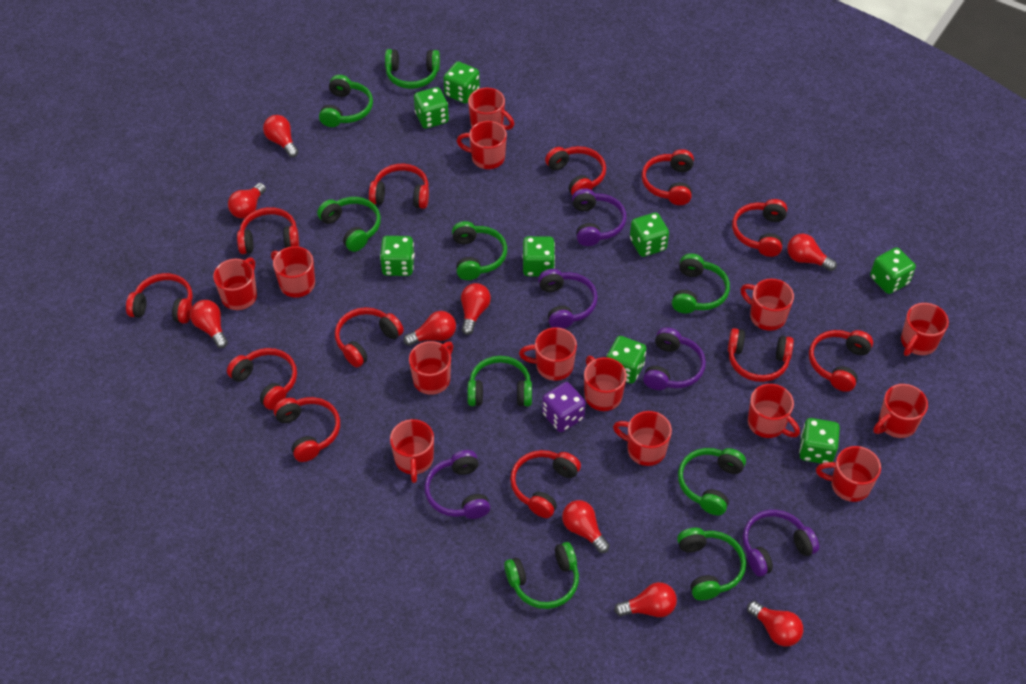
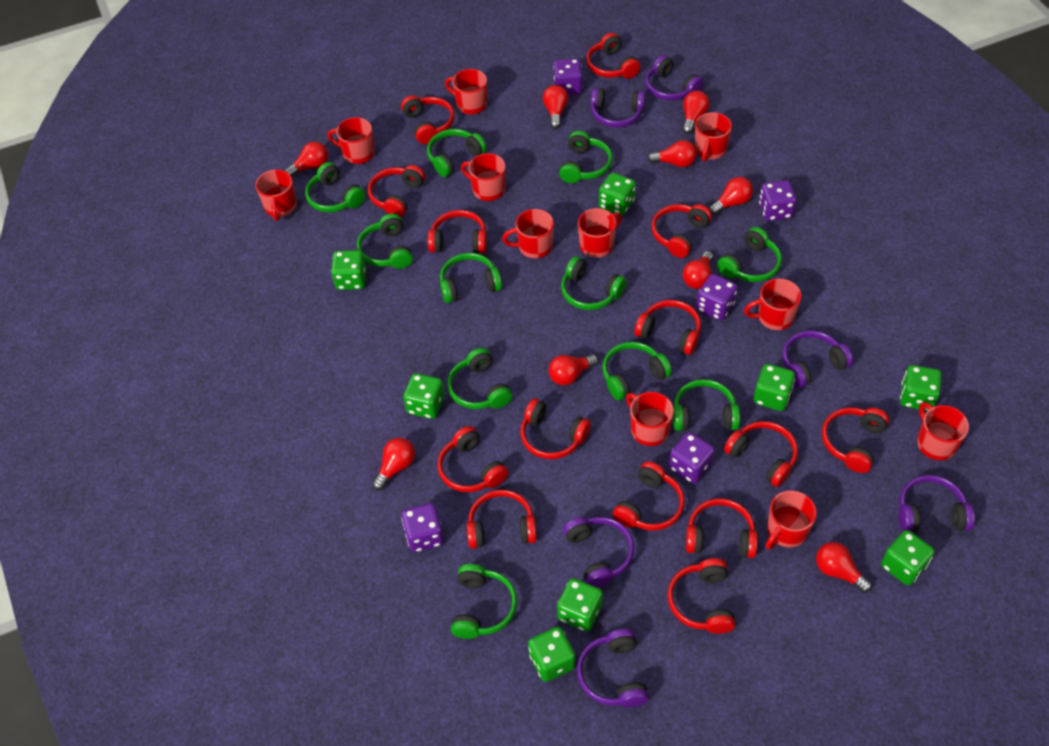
green headphones: [317,197,381,252] [319,75,373,127] [385,49,440,89] [452,221,507,280] [467,356,532,406] [504,542,579,609] [672,253,730,313] [677,528,746,600] [678,448,746,515] = 9 -> [305,162,366,213] [357,213,413,269] [427,129,487,177] [440,253,502,303] [447,348,513,409] [451,564,517,639] [559,131,613,183] [561,256,627,310] [602,342,672,400] [673,379,740,431] [717,227,782,282] = 11
purple dice: [542,382,586,432] = 1 -> [402,503,444,552] [553,59,583,95] [669,432,715,484] [696,274,738,321] [759,180,796,221] = 5
purple headphones: [424,450,490,519] [538,269,598,329] [572,188,626,246] [643,327,706,390] [743,510,819,576] = 5 -> [563,517,634,588] [577,628,649,708] [591,87,645,128] [645,55,703,101] [782,330,853,388] [899,475,975,532] = 6
red headphones: [126,273,193,324] [227,348,297,410] [237,207,299,254] [273,397,340,462] [335,307,404,367] [369,164,429,209] [510,450,581,518] [545,146,606,196] [642,149,694,205] [728,328,794,382] [732,199,787,257] [809,330,873,392] = 12 -> [368,165,425,217] [401,95,455,144] [428,210,487,253] [437,426,509,492] [467,490,537,549] [520,398,591,459] [586,33,641,79] [613,461,685,531] [634,300,701,355] [651,204,712,258] [668,558,735,634] [686,498,758,558] [724,421,798,487] [822,407,889,473] = 14
red mug: [213,258,257,310] [271,246,315,298] [390,419,434,483] [409,341,453,395] [457,121,507,169] [468,88,514,130] [519,327,577,381] [584,356,627,411] [613,411,672,466] [741,278,794,331] [748,384,800,438] [816,446,881,502] [873,384,928,438] [901,303,949,356] = 14 -> [255,169,297,221] [328,117,375,164] [445,69,487,114] [461,153,506,201] [502,209,554,258] [578,208,622,258] [626,392,674,446] [695,112,732,162] [744,278,802,330] [765,490,817,550] [917,402,969,460] = 11

